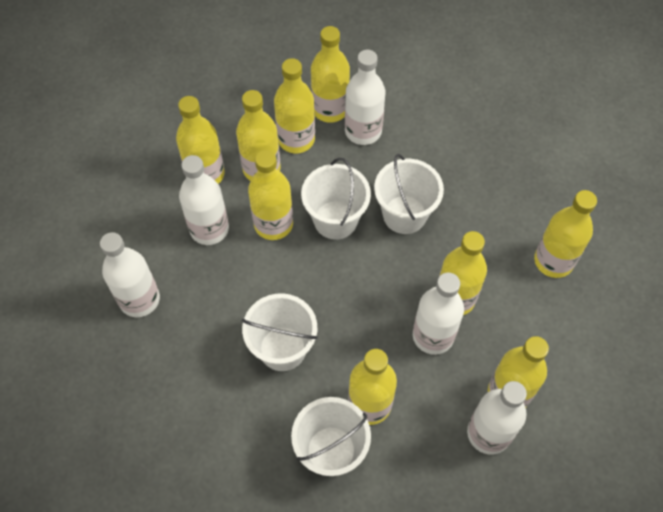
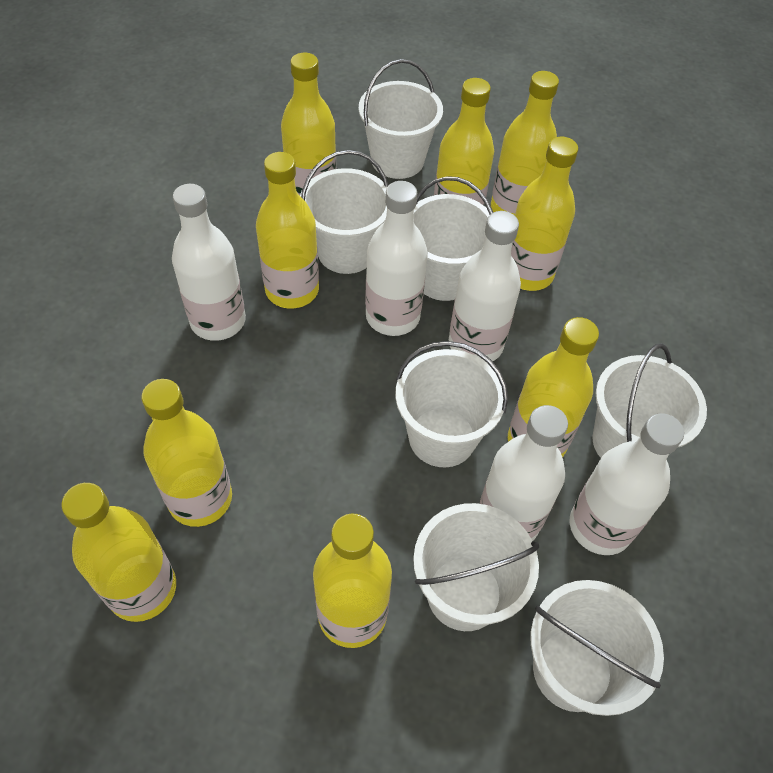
white bucket: [242,293,318,371] [291,397,371,476] [301,158,371,240] [374,154,444,234] = 4 -> [300,150,388,274] [359,59,443,179] [395,341,508,467] [413,503,539,631] [414,176,493,301] [531,580,664,716] [592,343,707,458] = 7

